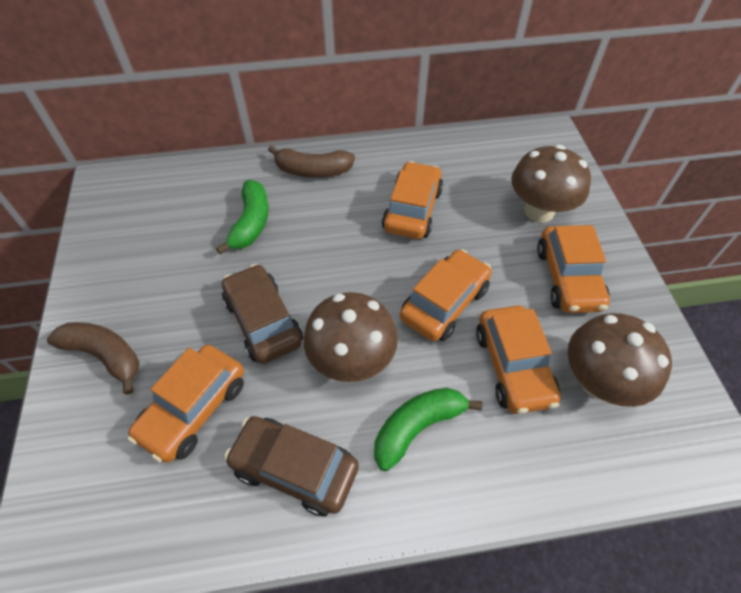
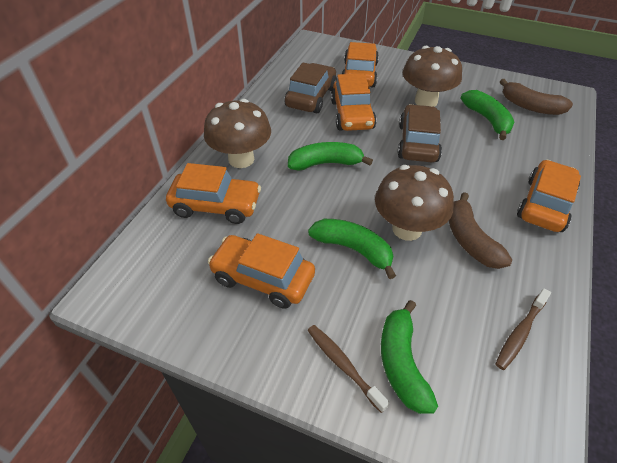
brown toothbrush: none = 0 -> [307,325,390,413] [495,288,551,370] = 2
green banana: [216,180,269,254] [374,388,482,471] = 2 -> [288,142,373,171] [308,219,396,279] [381,300,438,414] [461,90,514,140] = 4

